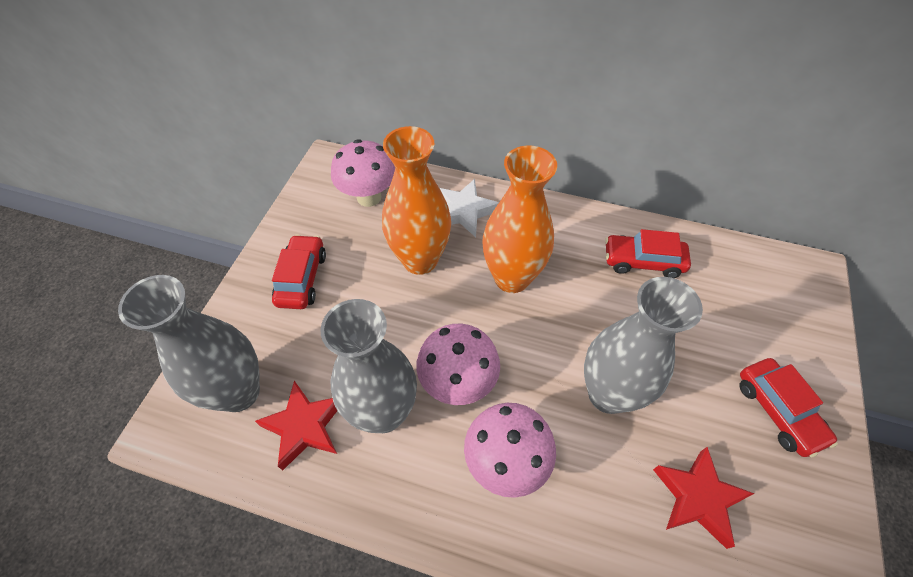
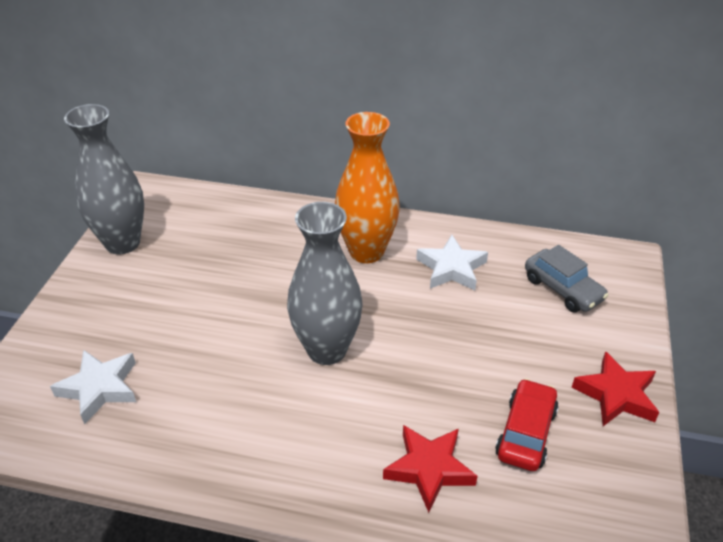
grey car: none = 0 -> [525,245,609,313] = 1
grey vase: [118,275,260,412] [321,299,417,433] [584,277,703,414] = 3 -> [64,104,144,255] [287,202,363,365] = 2
orange vase: [382,126,451,275] [483,145,557,293] = 2 -> [335,112,400,263] = 1
pink mushroom: [331,139,395,207] [416,324,500,405] [464,403,556,498] = 3 -> none = 0
red car: [272,234,326,309] [605,229,691,278] [740,358,838,457] = 3 -> [495,378,558,471] = 1
white star: [439,179,499,237] = 1 -> [50,350,136,425] [416,235,488,290] = 2

